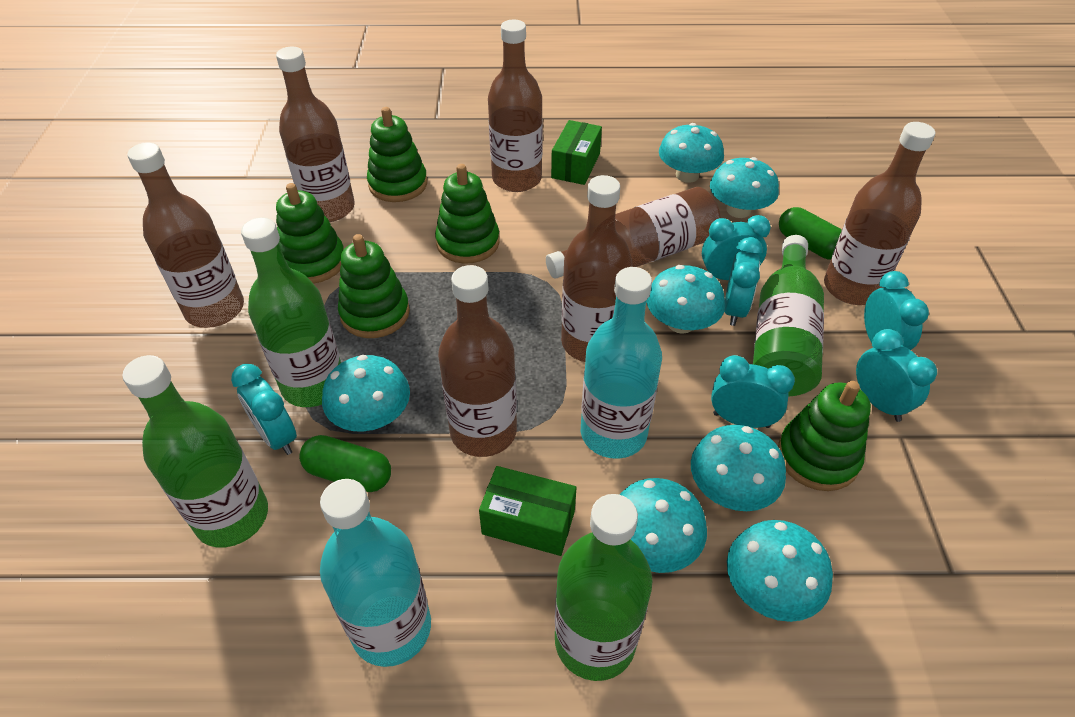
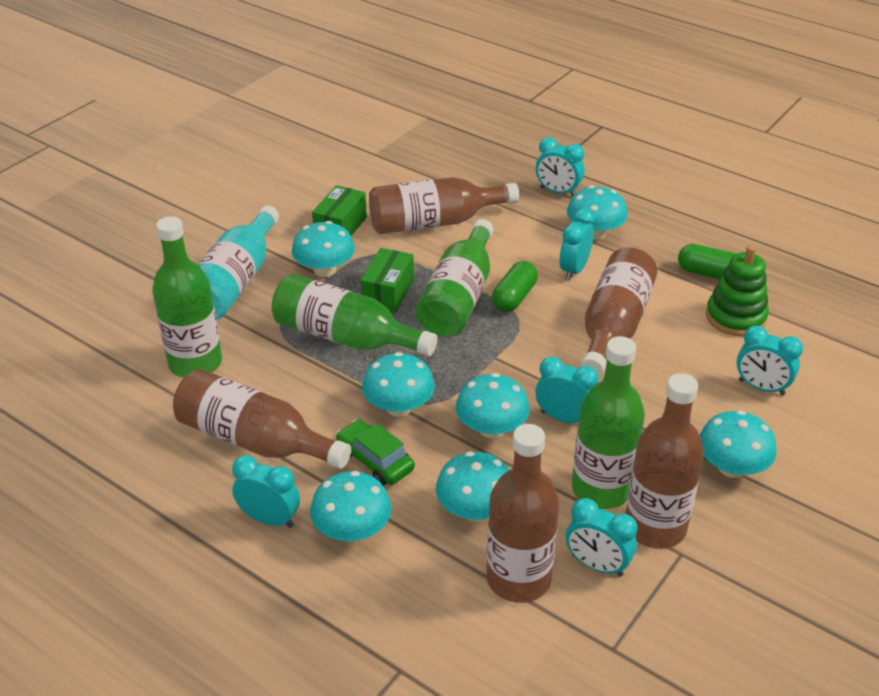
brown bottle: [127,143,244,328] [276,47,355,222] [438,265,517,457] [488,20,543,192] [546,187,721,279] [561,175,632,362] [824,122,935,305] = 7 -> [173,369,351,469] [369,177,519,234] [486,424,559,603] [580,247,657,376] [626,373,704,549] = 5
green car: none = 0 -> [336,420,415,486] = 1
green stacking toy: [276,183,344,284] [338,234,410,338] [367,107,427,202] [435,164,499,264] [778,381,871,491] = 5 -> [706,245,769,336] = 1
turquoise bottle: [320,479,431,667] [581,267,662,459] = 2 -> [198,205,279,320] = 1

